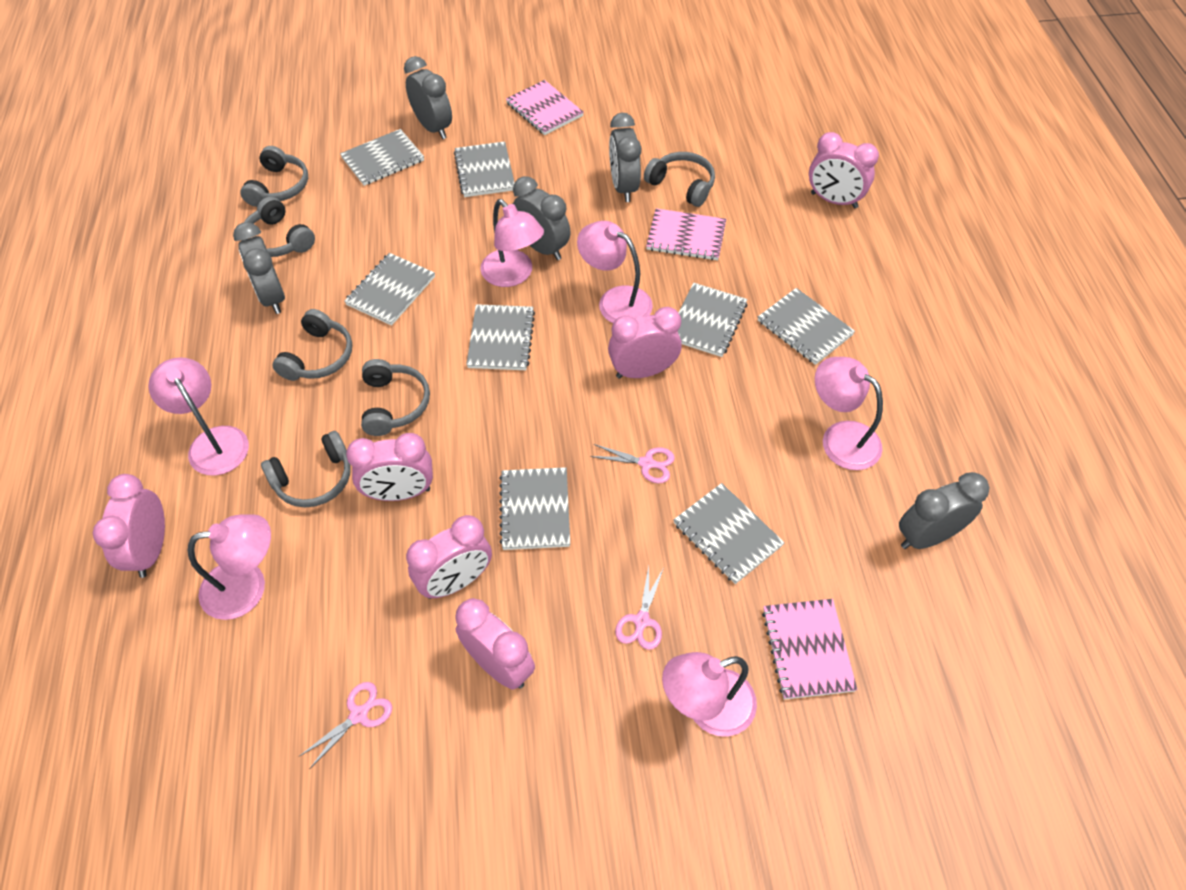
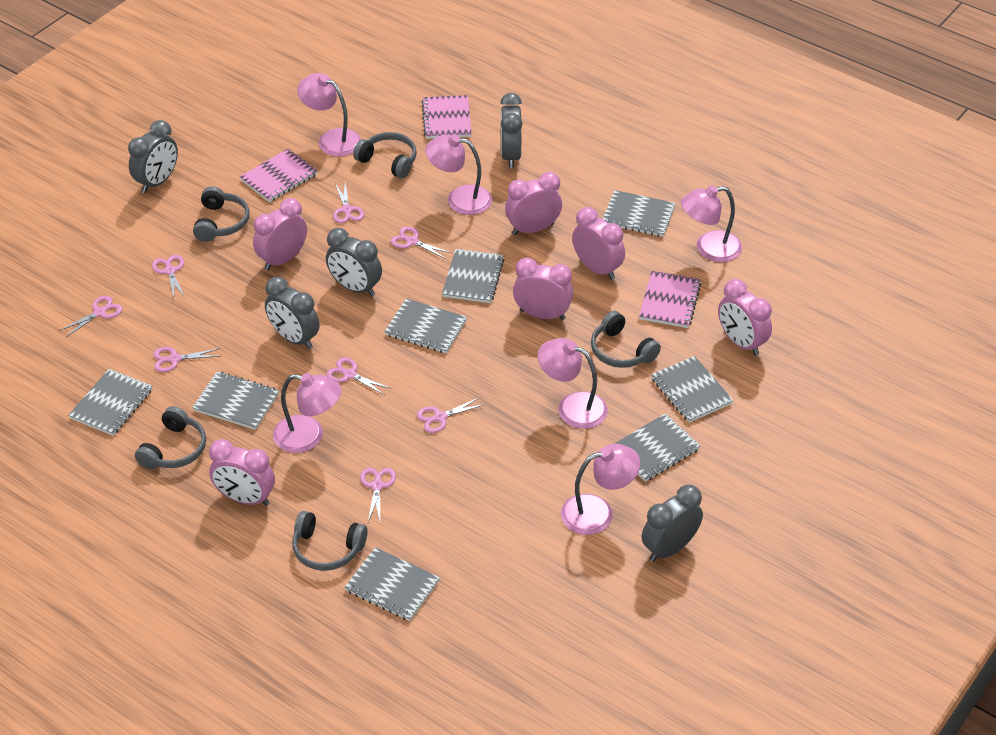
grey headphones: [240,146,308,207] [244,197,315,257] [261,431,350,507] [272,309,352,381] [361,359,430,436] [644,152,715,207] = 6 -> [135,406,206,469] [193,186,250,242] [292,511,367,571] [353,132,417,178] [591,311,661,368] = 5
pink scissors: [300,682,392,768] [590,444,675,484] [615,566,664,650] = 3 -> [59,296,122,337] [152,255,185,298] [153,347,220,372] [326,357,391,395] [333,182,364,223] [360,468,396,522] [391,226,451,259] [417,397,485,433] = 8

